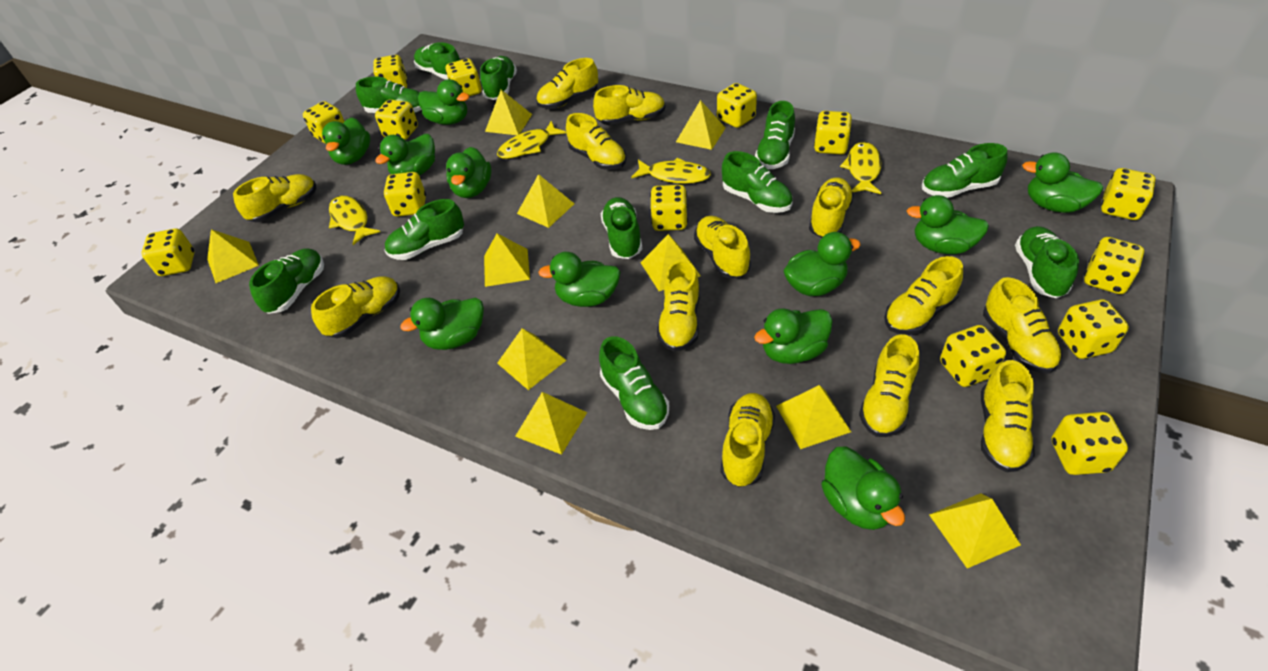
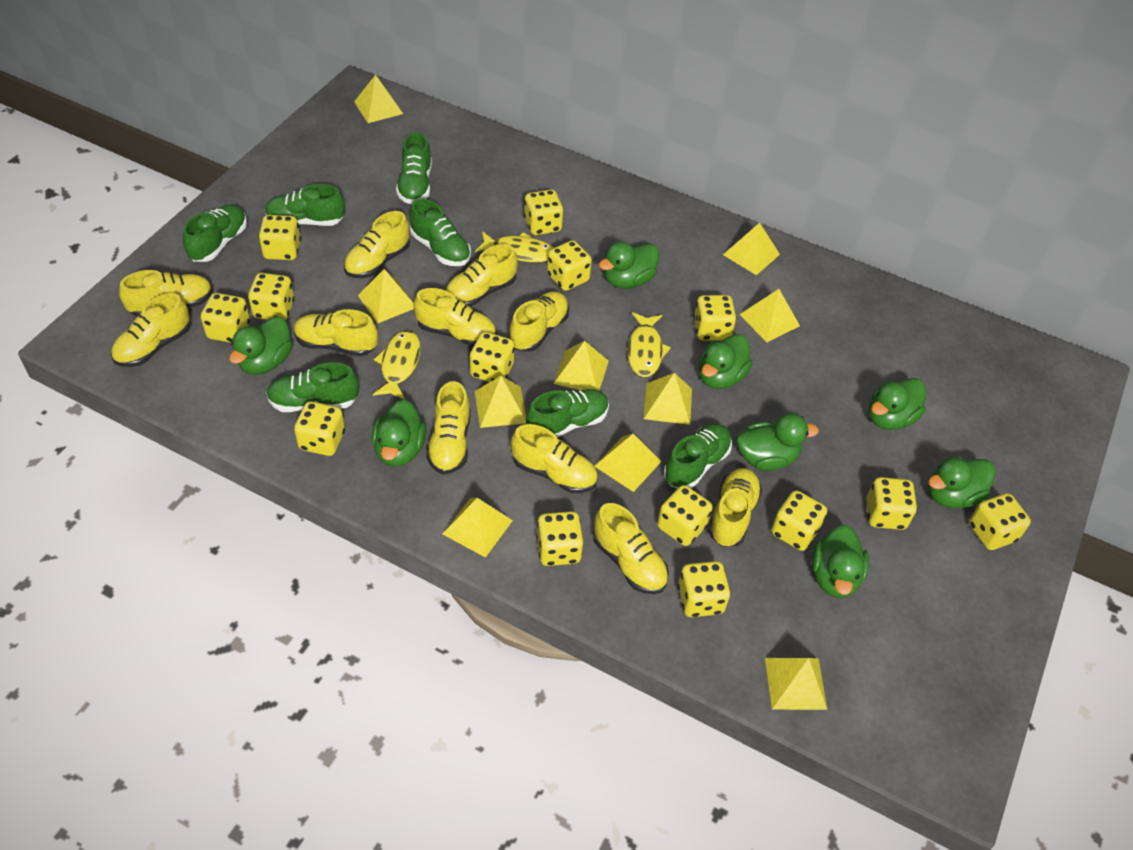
green duck: [322,117,370,165] [375,134,435,176] [400,297,484,350] [418,79,470,125] [446,147,492,198] [538,252,621,307] [754,308,833,364] [783,232,861,296] [821,447,905,530] [907,195,989,254] [1022,152,1103,213] = 11 -> [229,316,293,375] [372,399,427,467] [599,241,660,289] [699,334,752,389] [737,413,819,471] [812,525,869,598] [869,378,926,430] [928,457,996,508] = 8
green shoe: [249,249,324,314] [356,77,422,113] [384,199,464,260] [414,42,460,80] [480,56,517,100] [599,336,669,430] [600,197,642,259] [722,151,793,213] [755,101,795,169] [922,143,1008,198] [1015,226,1079,298] = 11 -> [183,204,247,262] [265,184,345,226] [266,362,359,412] [396,132,432,204] [409,198,471,266] [526,389,609,438] [664,424,732,489] = 7
yellow fish: [329,196,380,245] [497,121,566,159] [631,158,711,184] [840,142,881,194] = 4 -> [373,330,421,399] [475,231,553,262] [627,312,671,377] = 3
yellow shoe: [233,174,316,222] [311,276,400,338] [536,58,598,109] [566,113,626,170] [593,85,665,125] [657,259,699,352] [694,216,751,278] [721,393,775,487] [809,178,854,238] [859,334,919,437] [884,256,963,335] [981,360,1035,472] [983,277,1062,373] = 13 -> [111,293,190,367] [119,270,213,317] [294,309,378,356] [344,211,410,278] [414,288,496,347] [426,381,471,474] [445,244,518,307] [509,291,569,352] [511,424,598,493] [593,503,669,594] [708,468,762,547] = 11

